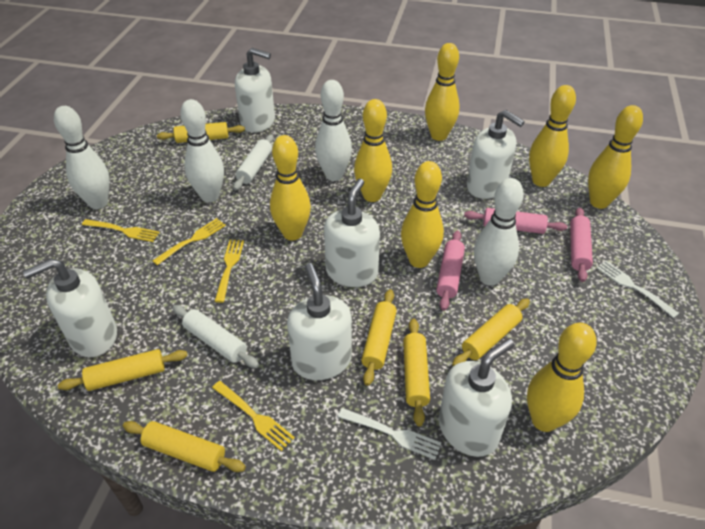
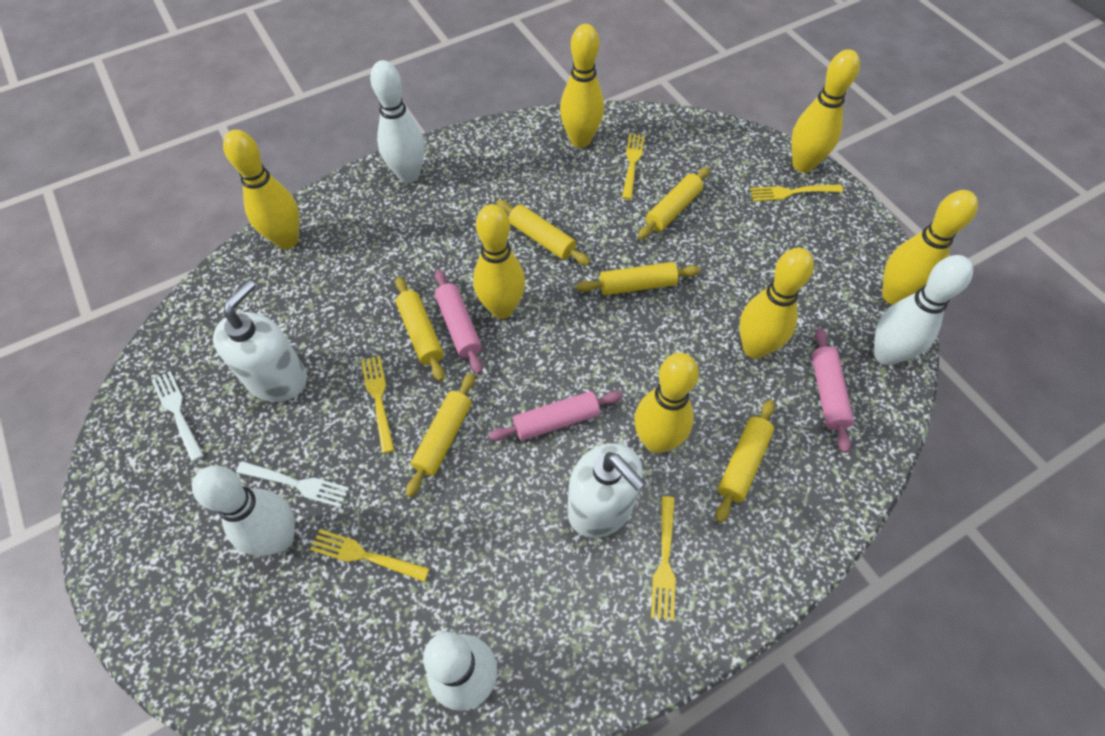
white rolling pin: [172,305,259,368] [233,134,274,191] = 2 -> none = 0
white soap dispenser: [23,258,117,357] [235,48,275,133] [287,263,352,380] [324,179,380,287] [439,339,514,457] [467,110,525,199] = 6 -> [213,280,307,402] [567,443,645,538] = 2
yellow fork: [82,219,160,242] [152,218,226,265] [212,381,295,451] [214,240,244,303] = 4 -> [310,529,429,582] [361,356,394,453] [622,133,645,200] [651,496,676,621] [750,185,843,201] = 5

